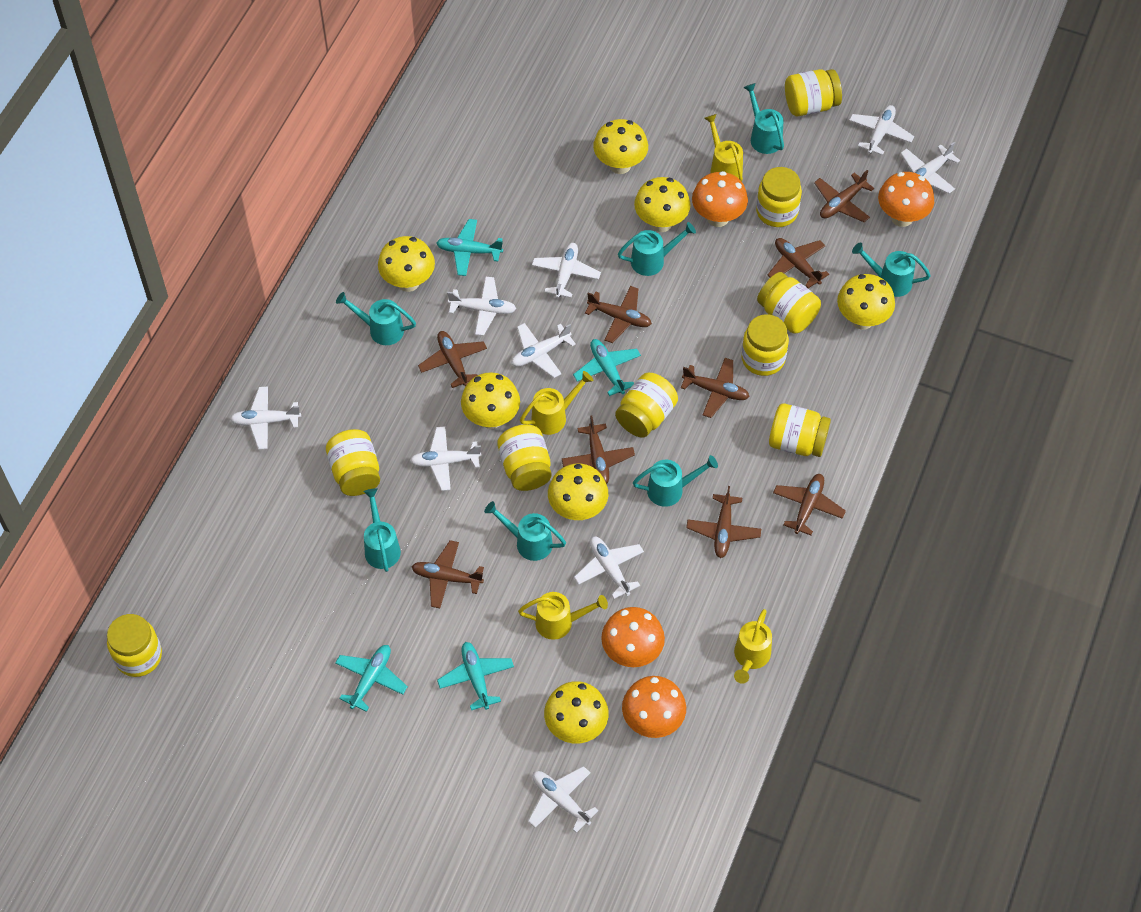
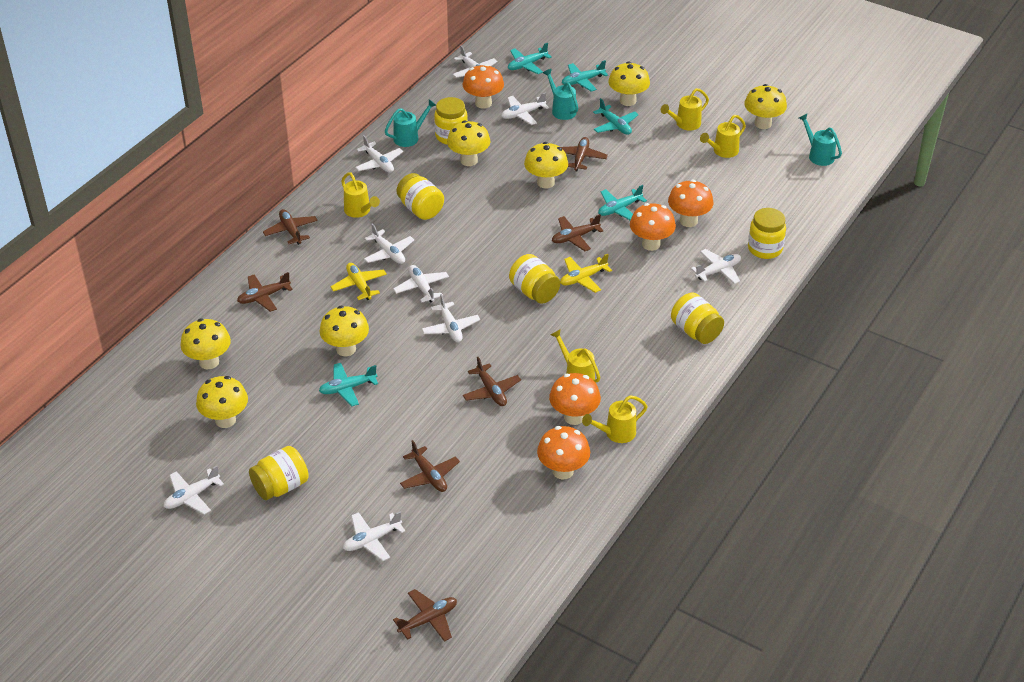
brown plane: [412,540,484,608] [418,331,487,388] [562,416,635,484] [585,286,652,343] [681,358,750,418] [686,486,761,558] [768,238,829,288] [773,474,846,535] [814,170,874,222] = 9 -> [237,272,293,312] [263,209,318,245] [393,589,457,642] [400,440,460,492] [463,357,521,406] [552,214,603,251] [561,137,608,171] = 7
orange mushroom: [601,607,665,667] [622,676,686,738] [692,171,748,227] [878,172,934,227] = 4 -> [463,64,504,109] [537,426,590,479] [549,373,601,425] [630,203,676,251] [668,180,713,227] = 5
turquoise plane: [335,645,408,712] [436,219,503,276] [437,642,514,710] [573,339,641,396] = 4 -> [319,363,378,406] [508,43,552,74] [562,60,608,92] [593,98,639,135] [598,185,647,220] = 5
turquoise watering can: [336,292,416,345] [364,488,401,572] [484,501,566,561] [618,222,696,276] [633,455,718,507] [743,83,784,154] [852,242,931,297] = 7 -> [385,99,436,147] [543,69,578,120] [799,114,842,166] = 3
yellow jar: [107,614,162,677] [326,429,380,496] [497,424,552,491] [615,373,678,438] [741,314,789,376] [756,167,802,227] [757,272,821,334] [769,404,831,457] [785,69,842,116] = 9 -> [249,446,309,500] [396,173,444,220] [434,97,468,145] [509,254,560,304] [671,293,724,344] [748,208,786,259] = 6
yellow plane: none = 0 -> [330,263,387,300] [560,254,612,293] = 2
yellow watering can: [518,592,608,640] [520,371,594,435] [704,114,743,182] [734,609,772,684] = 4 -> [341,172,380,218] [551,329,600,383] [582,395,647,443] [661,88,709,130] [700,115,746,158] = 5

